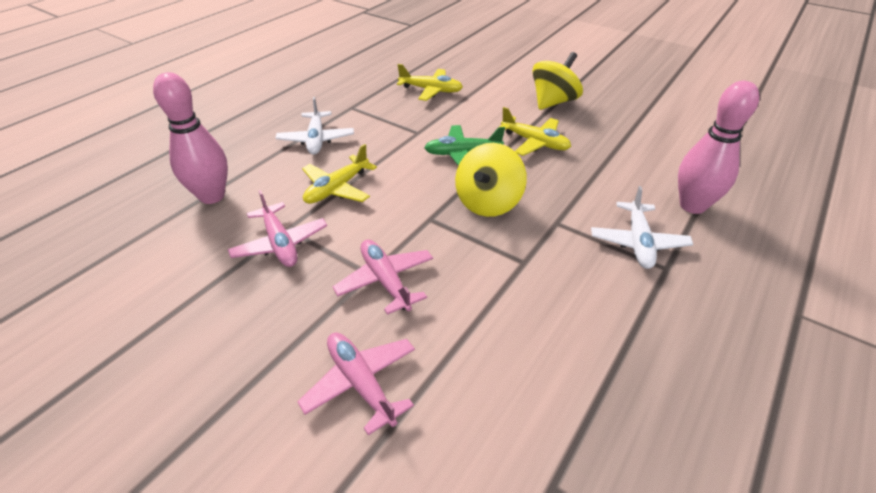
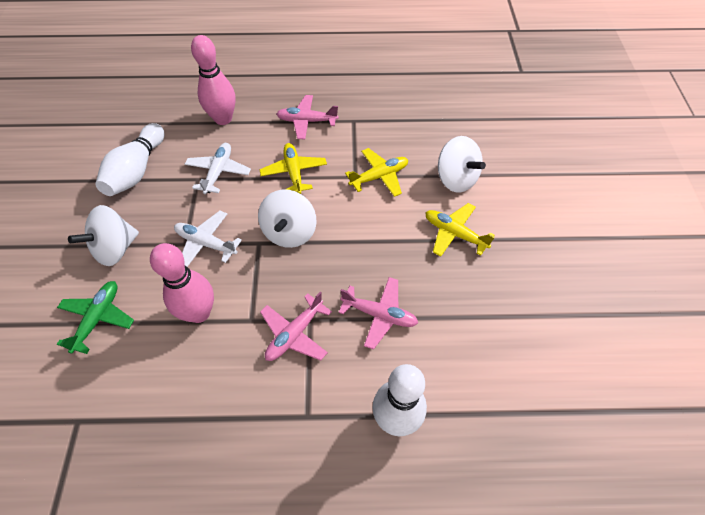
white bowling pin: none = 0 -> [95,123,165,196] [372,364,427,436] = 2
white spinning top: none = 0 -> [68,205,139,266] [258,190,316,248] [438,136,486,193] = 3
yellow spinning top: [455,143,527,217] [532,52,583,110] = 2 -> none = 0

